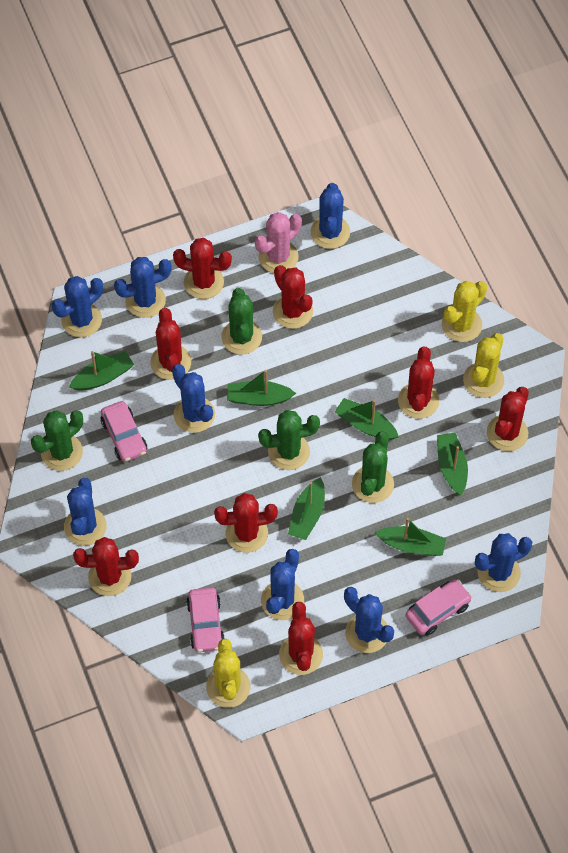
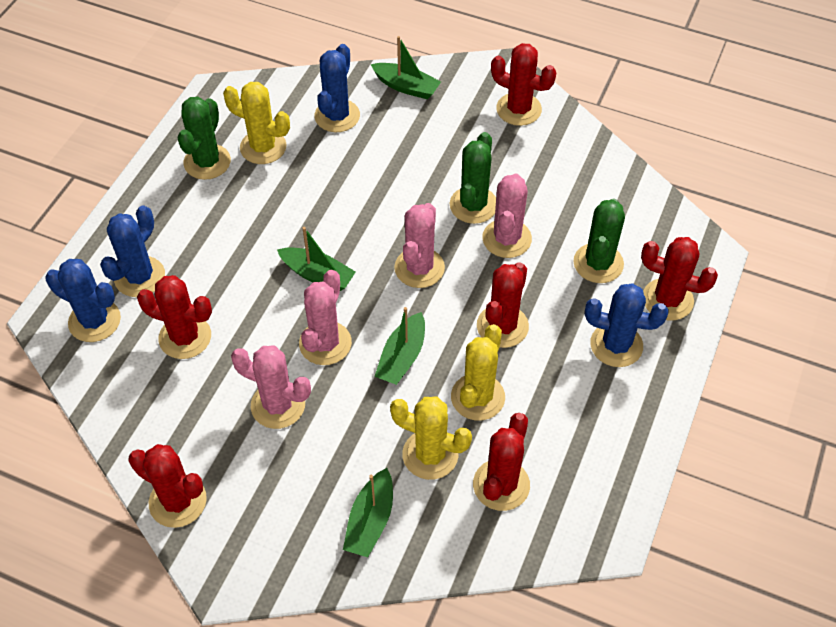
blue cactus: [52,276,103,337] [64,478,107,546] [114,257,172,318] [172,364,215,433] [261,549,304,620] [311,183,350,249] [344,587,394,653] [475,533,532,592] = 8 -> [46,259,121,342] [100,205,165,297] [314,44,360,132] [585,283,669,367] = 4
green boat: [69,351,134,391] [227,370,296,406] [288,477,325,540] [335,398,399,440] [375,518,446,556] [437,433,468,496] = 6 -> [277,227,356,291] [343,468,393,557] [370,36,441,99] [375,307,425,385] = 4
green cactus: [31,410,83,471] [221,288,262,355] [258,410,320,470] [352,431,394,503] = 4 -> [178,97,231,180] [450,132,496,224] [573,198,625,283] = 3
pink cactus: [255,212,302,273] = 1 -> [231,346,311,429] [299,270,352,365] [394,203,445,288] [482,173,532,258] = 4
pink car: [101,401,147,462] [186,587,225,652] [406,579,472,636] = 3 -> none = 0
red cactus: [73,537,139,596] [150,308,191,380] [173,238,232,299] [214,493,278,553] [273,265,313,329] [279,602,323,675] [398,347,439,419] [487,387,529,451] = 8 -> [129,444,207,528] [137,275,212,359] [473,413,530,511] [477,262,529,348] [491,43,556,126] [641,237,718,321] = 6

